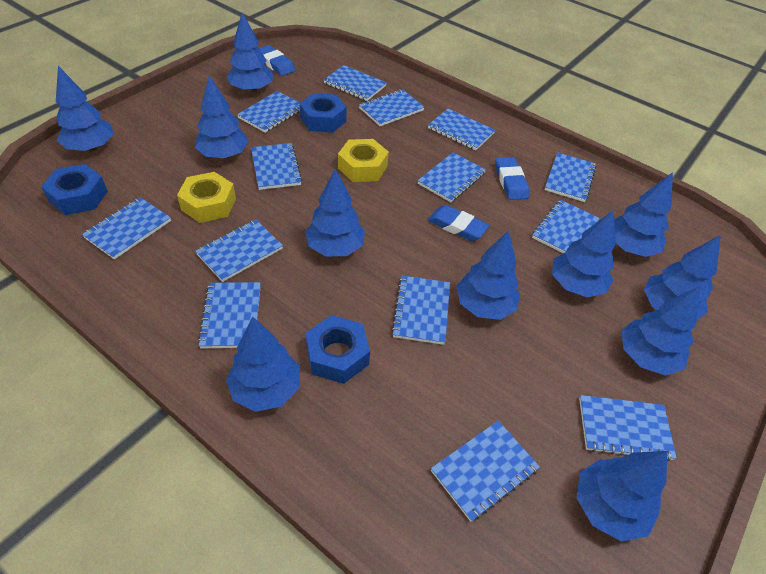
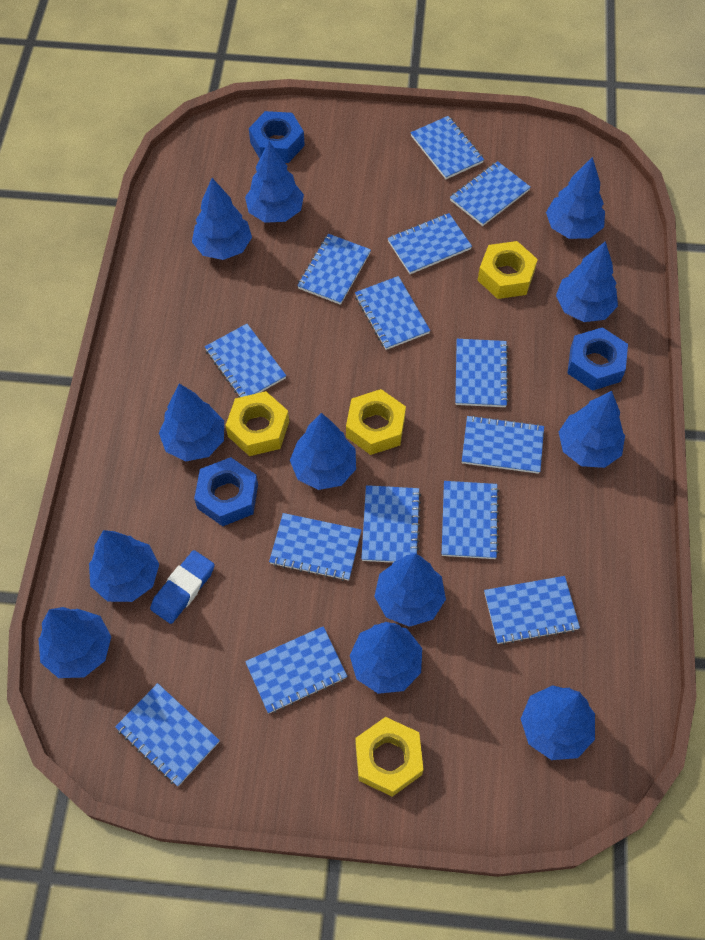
blue eraser: [258,45,295,76] [428,205,489,241] [496,157,529,200] = 3 -> [150,550,215,624] = 1
blue tree: [56,66,114,152] [195,75,249,159] [226,316,300,412] [227,13,273,93] [305,169,365,256] [456,231,520,320] [552,210,616,297] [577,451,668,542] [614,172,673,257] [622,286,701,376] [644,235,721,320] = 11 -> [38,607,111,678] [89,530,159,602] [159,384,224,461] [192,178,252,260] [245,141,304,223] [290,413,356,490] [350,622,422,694] [374,554,446,627] [521,685,595,760] [546,157,605,239] [556,241,618,322] [559,391,625,468] = 12
yellow nut: [177,172,236,223] [338,139,389,182] = 2 -> [225,391,289,456] [346,389,406,455] [355,717,424,797] [477,241,538,299] = 4

